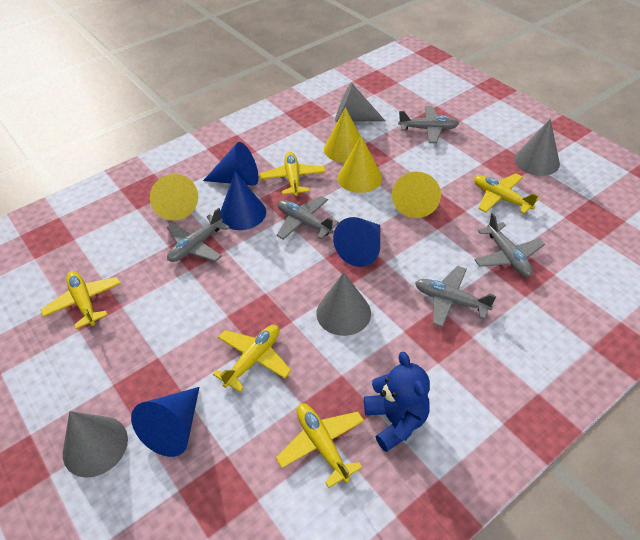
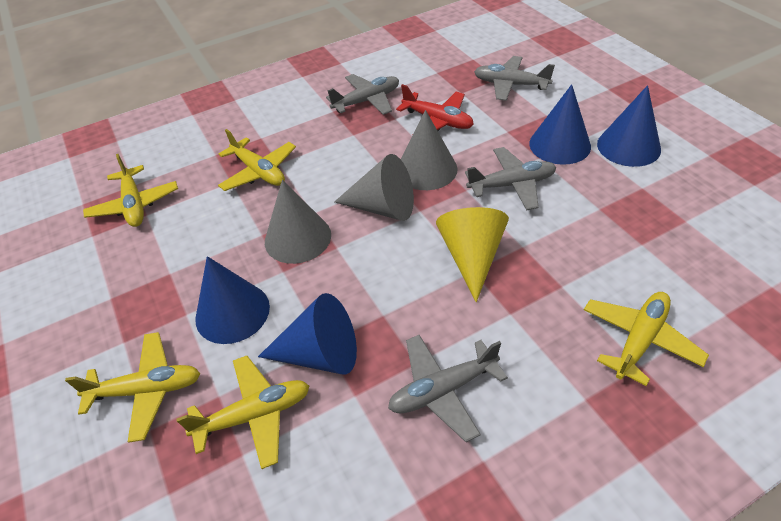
blue teddy bear: [364,352,430,452] = 1 -> none = 0
grey cone: [63,411,128,478] [316,272,371,336] [335,82,385,122] [514,119,560,176] = 4 -> [265,180,331,264] [334,154,414,221] [401,110,458,190] = 3
grey plane: [167,208,230,262] [276,196,339,240] [398,106,459,143] [415,266,496,327] [474,213,545,277] = 5 -> [326,74,399,115] [388,335,508,442] [465,147,557,210] [474,56,555,101] = 4
red plane: none = 0 -> [396,84,474,135] = 1
yellow cone: [150,174,198,221] [324,107,360,163] [338,136,382,193] [392,171,441,218] = 4 -> [436,207,509,302] = 1

